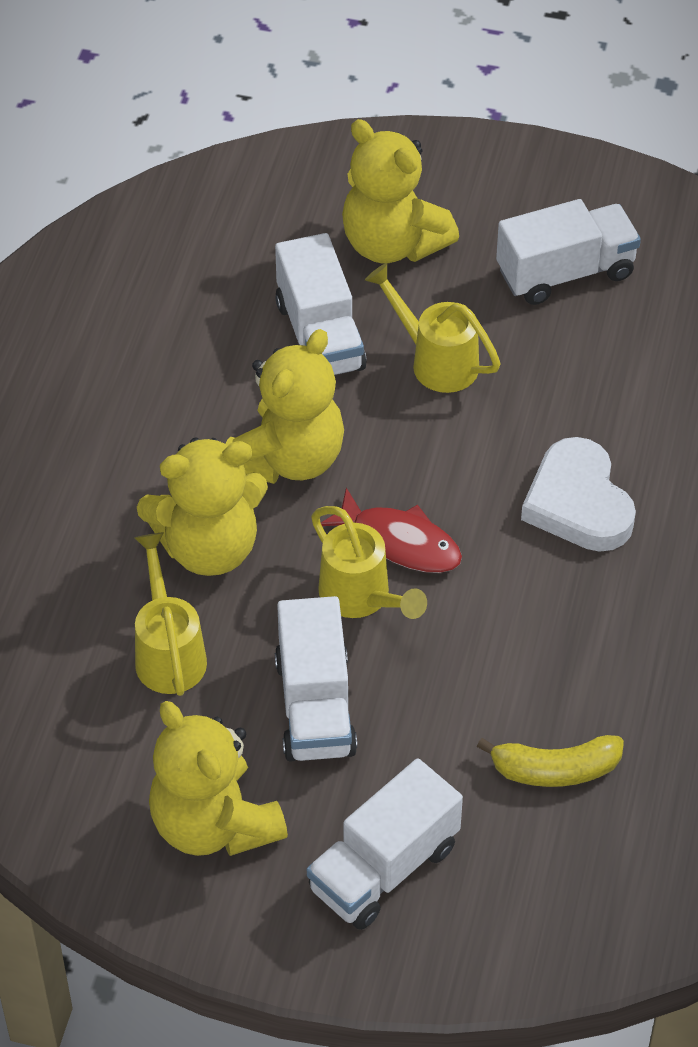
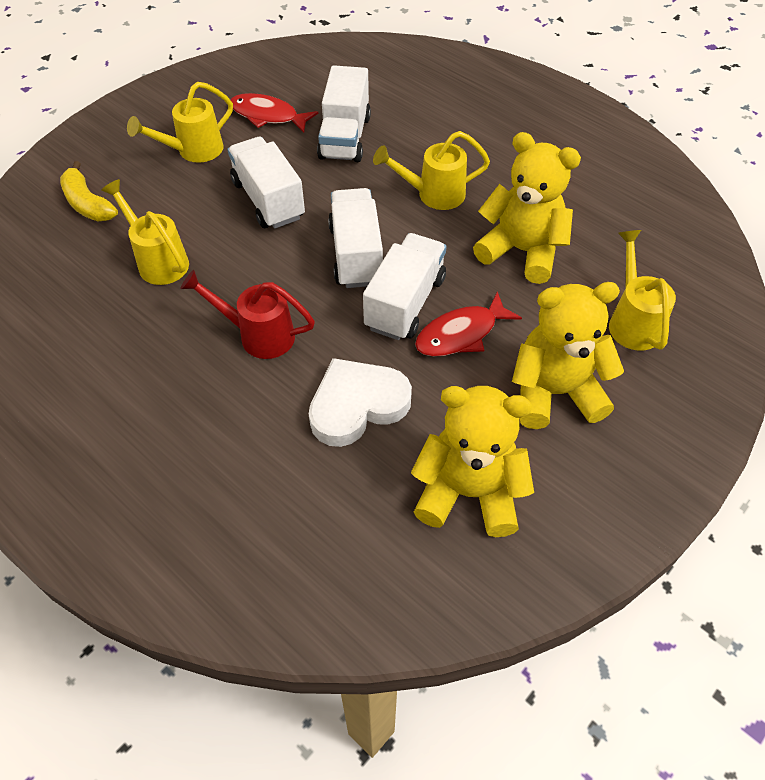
red fish: [321,488,462,573] = 1 -> [231,93,318,133] [415,291,522,357] = 2
red watering can: none = 0 -> [180,270,315,359] = 1
yellow teddy bear: [137,438,268,576] [149,701,288,856] [226,329,344,484] [342,119,459,263] = 4 -> [411,386,534,537] [473,132,581,284] [512,282,624,429] = 3
yellow watering can: [134,533,207,696] [311,506,427,619] [365,263,501,393] = 3 -> [101,179,189,285] [127,82,233,163] [373,131,490,210] [609,230,676,351] = 4

